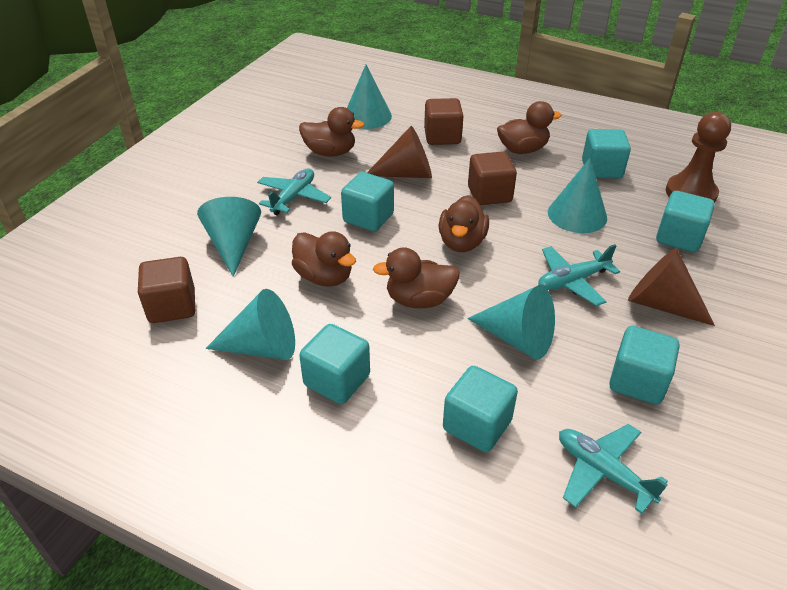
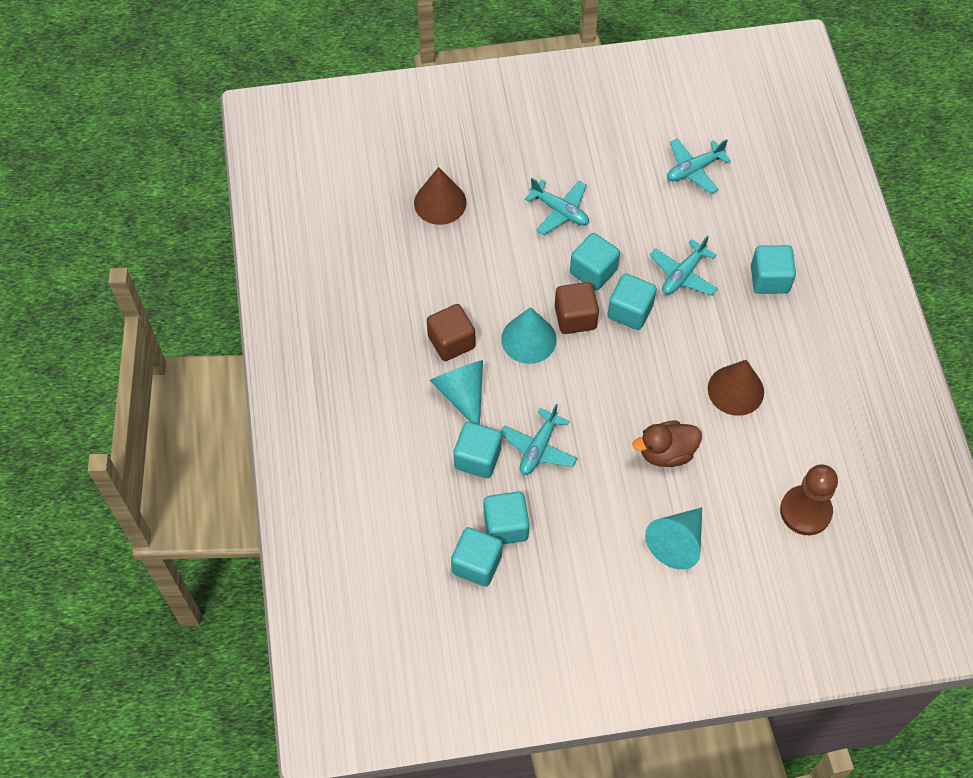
brown cube: [138,257,195,323] [424,98,463,145] [468,151,517,205] = 3 -> [427,304,475,361] [555,282,599,334] = 2
brown duck: [292,231,356,287] [299,107,364,157] [373,247,460,308] [438,195,489,252] [497,101,562,154] = 5 -> [632,420,702,467] = 1
turquoise cone: [197,197,261,277] [205,289,295,360] [347,64,392,129] [467,285,555,359] [548,158,607,233] = 5 -> [430,360,483,425] [501,307,557,364] [645,507,702,570] = 3
turquoise plane: [257,168,331,215] [538,244,620,306] [559,424,668,514] = 3 -> [501,404,577,475] [525,178,589,235] [650,236,718,295] [667,138,731,194] = 4

